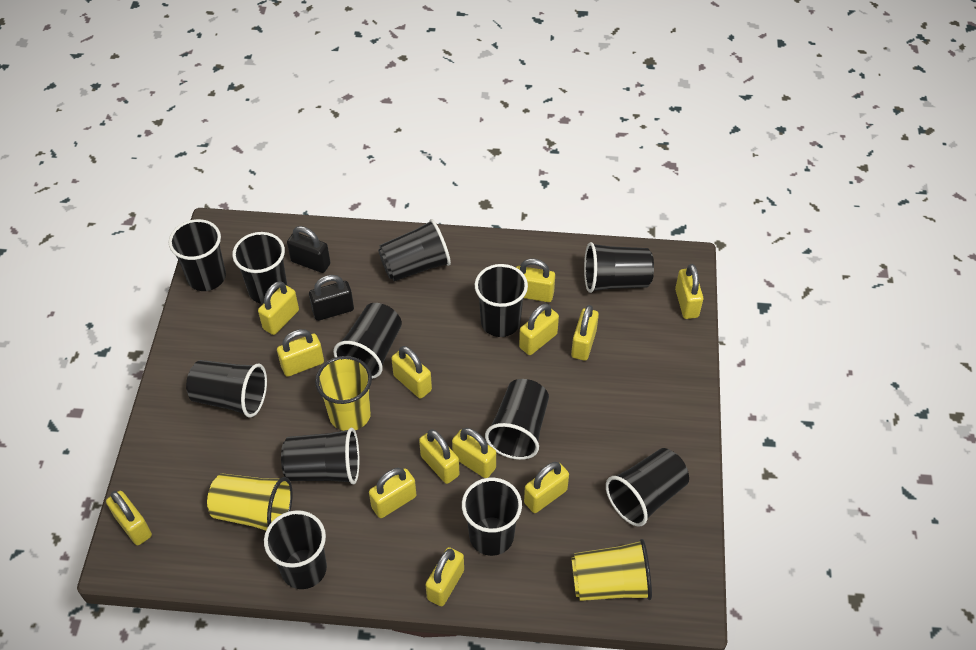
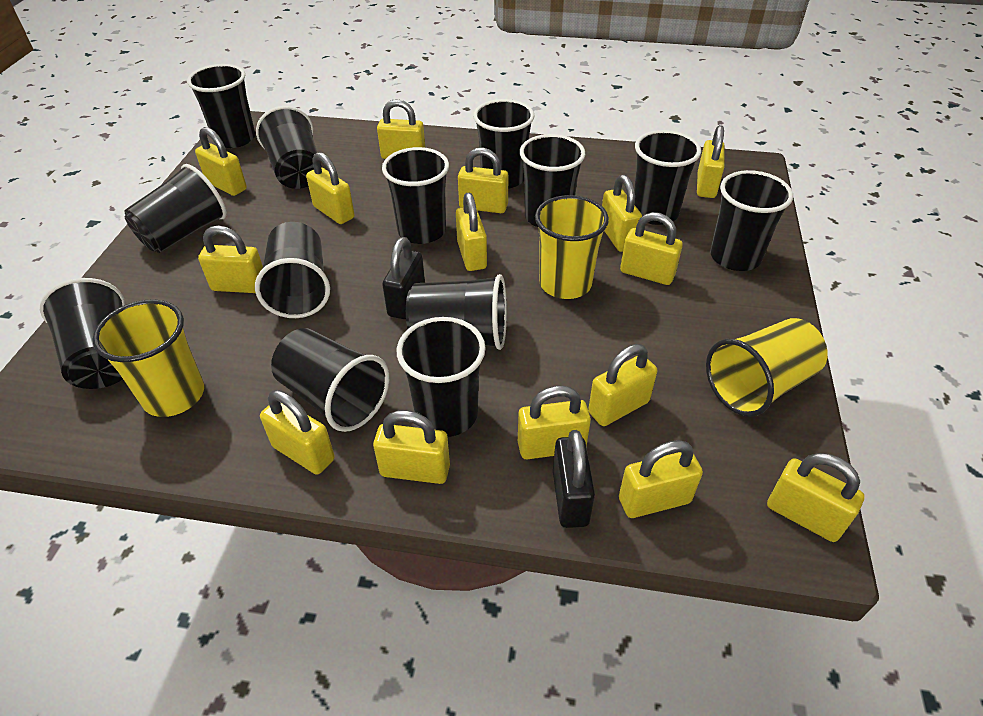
black cup: [169,219,226,291] [186,360,267,418] [232,232,287,304] [264,510,327,589] [281,428,359,484] [333,303,402,379] [378,219,451,281] [462,478,522,556] [475,264,528,337] [485,379,549,460] [584,242,654,293] [606,448,689,527] = 12 -> [40,278,125,389] [125,164,227,253] [187,64,255,148] [255,222,330,318] [256,106,321,189] [271,328,389,432] [382,147,449,244] [397,317,486,437] [406,274,507,350] [473,99,535,189] [520,134,585,227] [634,130,701,225] [710,170,793,271] = 13
yellow padlock: [106,491,152,545] [258,281,299,335] [277,329,324,377] [369,468,417,518] [391,346,432,399] [419,429,459,484] [425,547,464,606] [452,428,496,478] [516,258,555,302] [519,303,559,355] [524,462,569,513] [571,305,599,361] [675,264,703,319] = 13 -> [195,127,247,196] [198,226,263,293] [260,390,335,475] [306,152,355,224] [373,410,450,484] [377,99,425,159] [456,193,487,271] [458,148,508,213] [518,386,591,459] [588,344,657,426] [602,175,642,252] [619,440,703,518] [620,212,683,285] [697,125,725,198] [767,453,865,542] = 15

